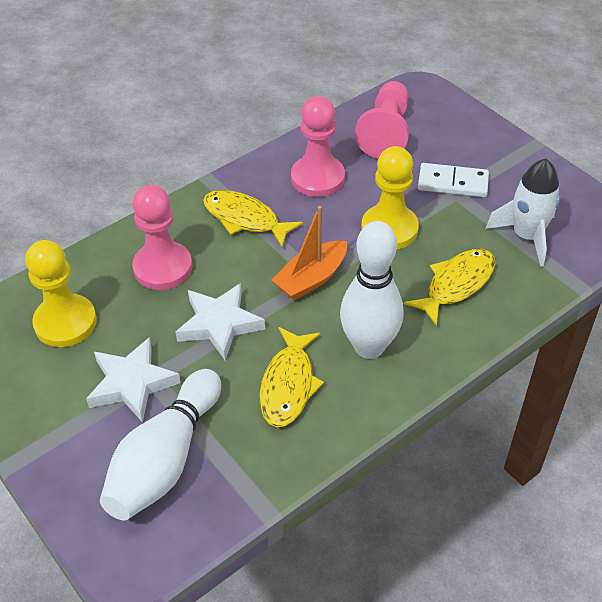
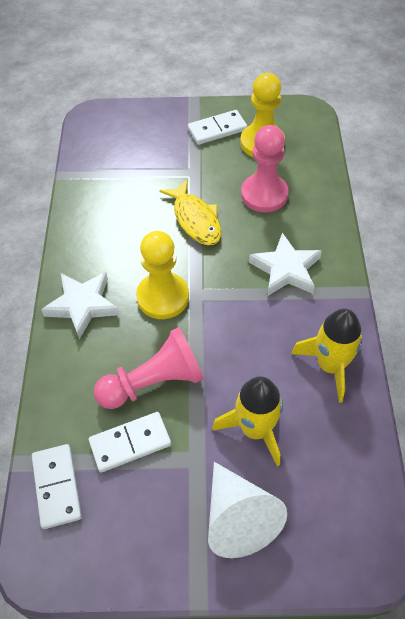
orange boat: [272,206,347,301] = 1 -> none = 0
pink pawn: [132,185,192,290] [291,96,345,197] [355,81,409,159] = 3 -> [94,327,204,409] [241,125,289,212] = 2
white bowling pin: [100,369,221,520] [340,221,404,359] = 2 -> none = 0
white cone: none = 0 -> [208,462,287,558] = 1
white domino: [418,163,489,197] = 1 -> [32,444,82,529] [89,412,171,472] [188,110,247,145] = 3
white rocket: [486,159,560,267] = 1 -> none = 0
yellow fish: [203,190,303,247] [259,327,324,427] [404,249,496,326] = 3 -> [159,179,221,245] = 1
yellow rocket: none = 0 -> [212,376,283,466] [291,309,362,403] = 2

